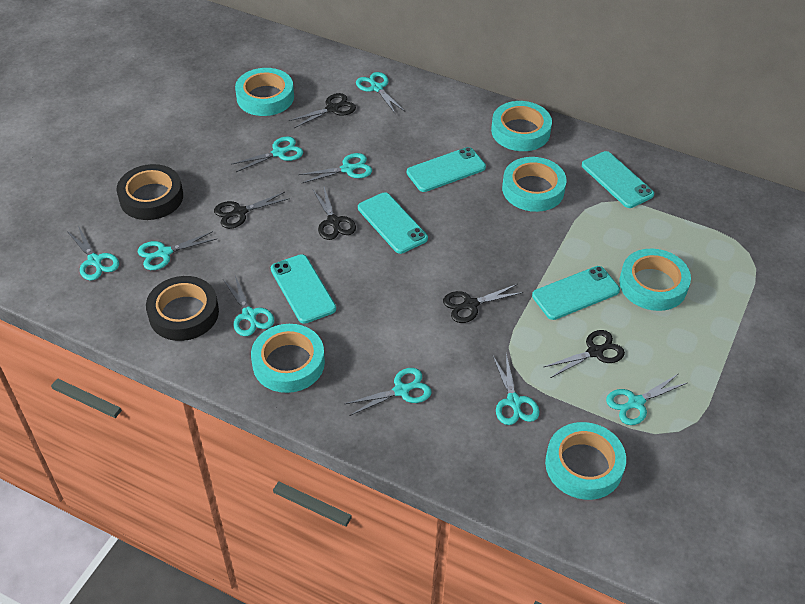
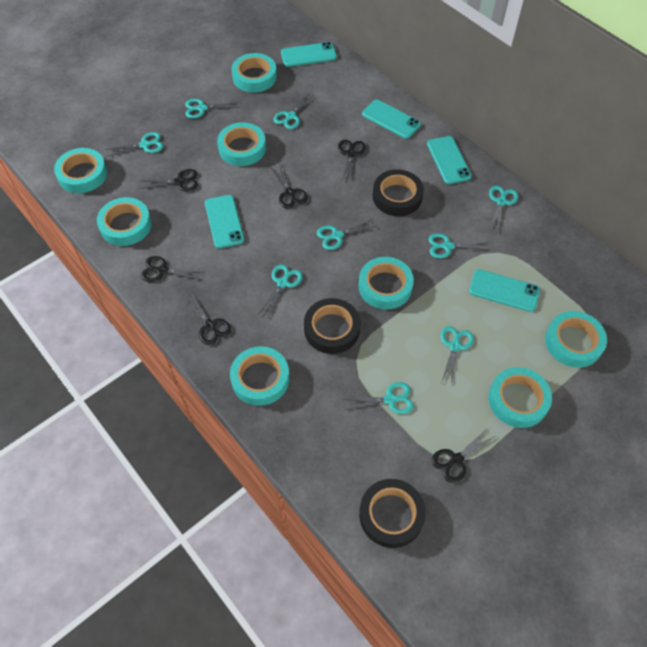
black scissors: [214,192,290,229] [289,93,356,128] [312,187,356,240] [443,284,524,323] [544,330,625,378] = 5 -> [140,169,198,191] [141,256,202,282] [183,293,231,345] [271,165,308,209] [338,140,366,181] [431,428,497,483] = 6
black tape: [116,164,183,220] [146,276,219,341] = 2 -> [304,298,360,354] [359,479,426,548] [373,170,424,216] = 3
turquoise tape: [235,68,294,116] [251,324,325,393] [491,101,552,151] [502,157,567,212] [545,422,626,500] [619,248,691,311] = 6 -> [54,148,107,193] [97,197,152,246] [217,122,266,166] [230,346,289,406] [232,53,277,92] [358,257,414,309] [488,367,552,428] [545,311,607,368] = 8

